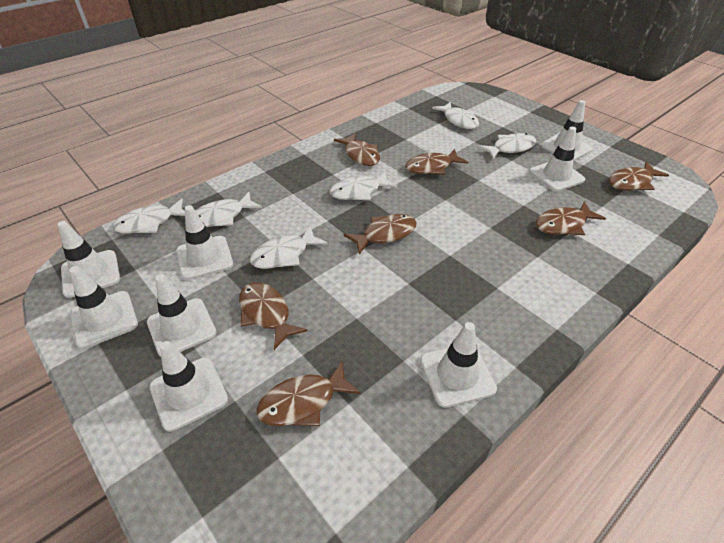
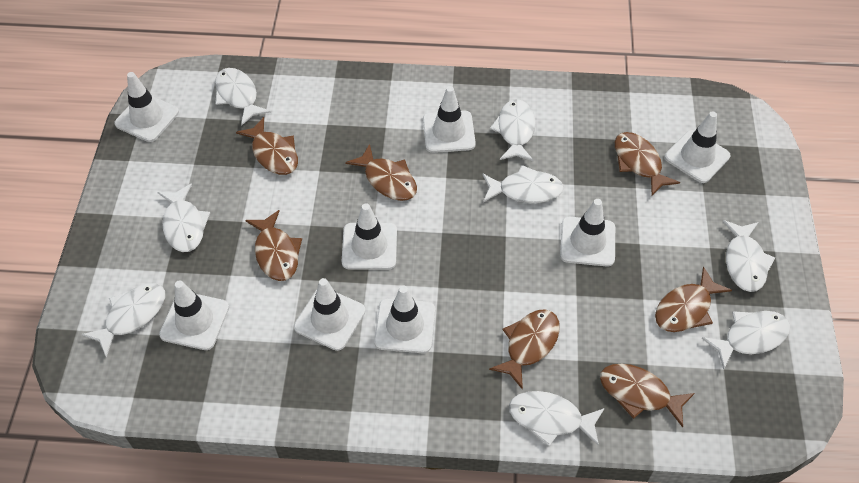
white fish: [113,199,185,234] [195,192,262,227] [250,226,327,269] [330,172,398,201] [432,102,479,129] [478,133,536,159] = 6 -> [81,283,165,358] [157,183,210,252] [215,68,271,126] [482,165,564,203] [490,99,535,161] [509,391,605,446] [702,311,790,370] [723,220,775,292] = 8

